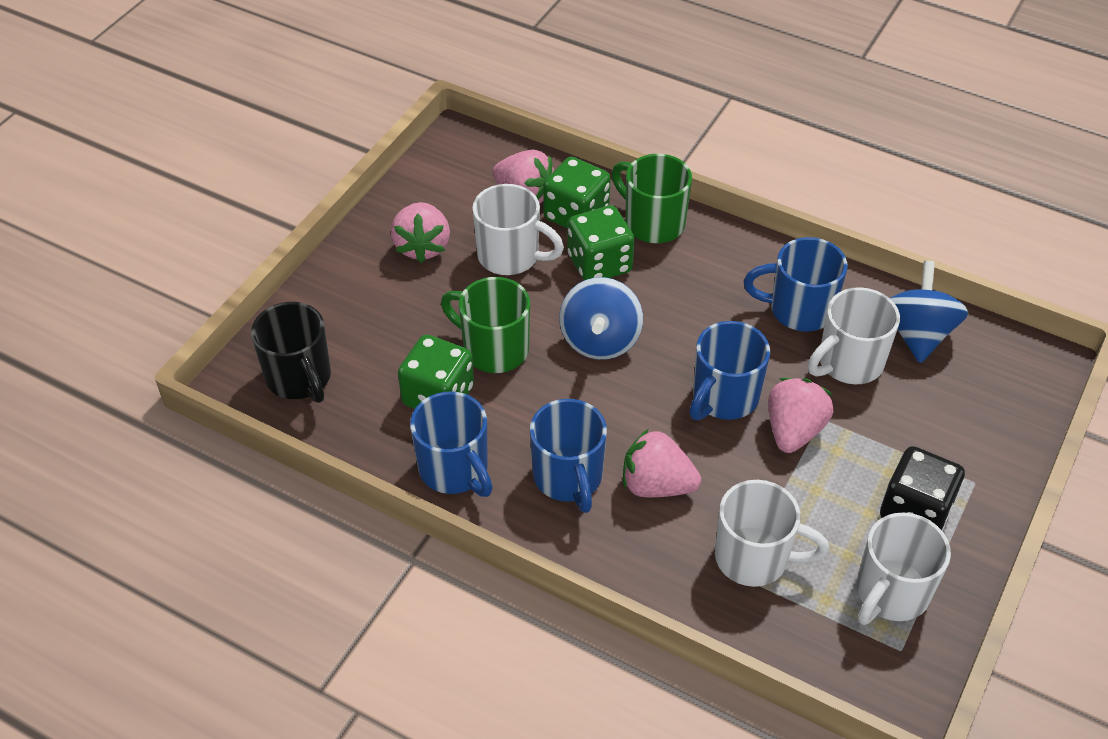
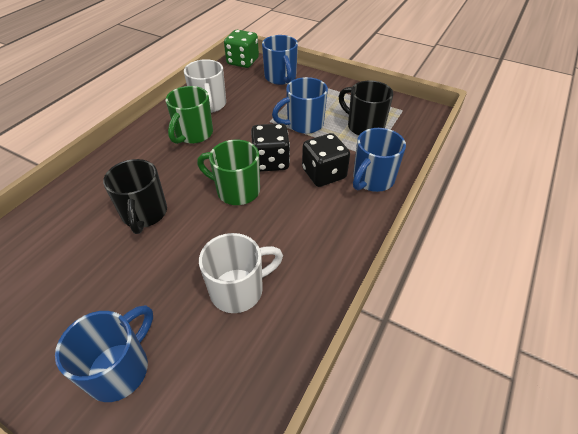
black dice: [880,446,965,531] = 1 -> [251,123,290,172] [302,133,350,187] = 2
black mug: [251,302,331,403] = 1 -> [103,159,167,234] [339,81,393,136] = 2
blue spinning top: [559,277,643,360] [890,261,969,363] = 2 -> none = 0
green dice: [398,334,474,409] [543,157,611,229] [567,205,635,280] = 3 -> [224,30,259,68] = 1
pink strawberry: [391,202,450,263] [492,150,554,204] [623,429,701,497] [768,378,833,453] = 4 -> none = 0
white mug: [472,184,564,275] [715,480,829,587] [808,287,900,384] [857,513,951,625] = 4 -> [184,59,226,113] [199,233,283,313] = 2

